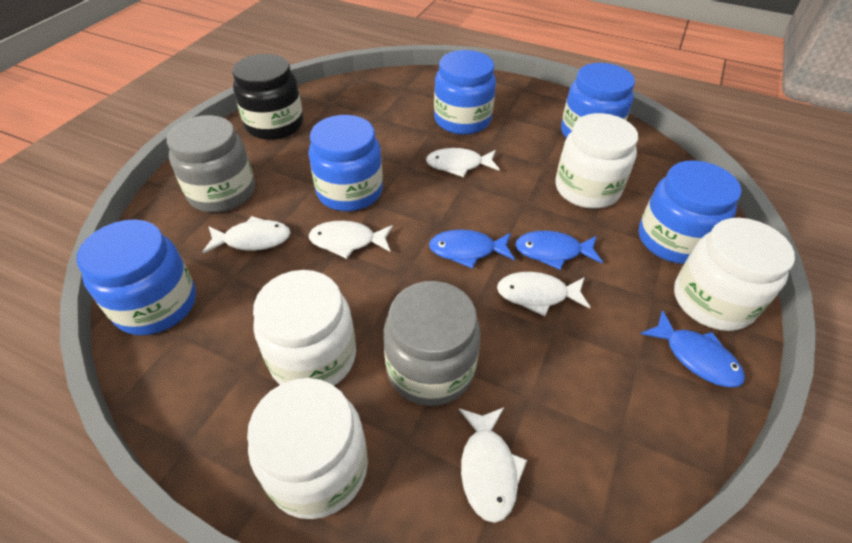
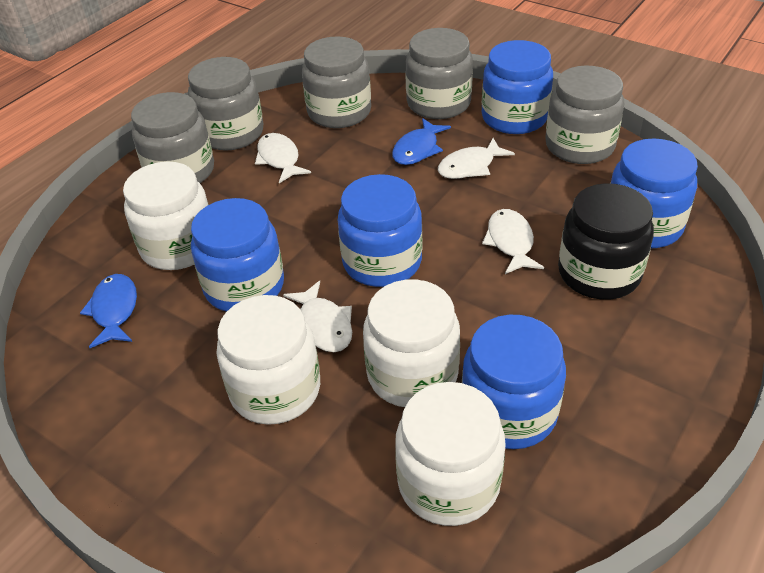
blue fish: [429,229,515,269] [515,231,603,270] [640,310,745,387] = 3 -> [80,274,137,348] [392,118,451,165] = 2
grey jar: [167,115,255,213] [384,281,481,406] = 2 -> [131,92,214,183] [188,57,263,151] [302,36,371,128] [405,28,473,119] [545,66,624,164] = 5
white fish: [203,216,291,254] [309,221,393,259] [426,148,500,177] [459,407,527,523] [497,272,591,316] = 5 -> [255,133,311,183] [283,281,352,352] [438,138,515,179] [482,209,544,274] = 4

